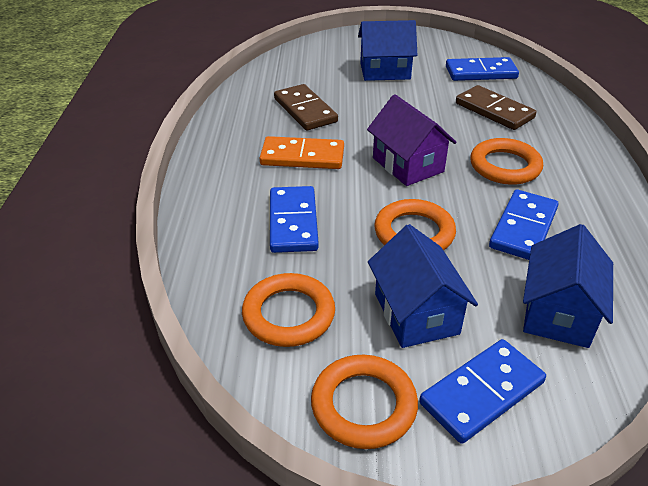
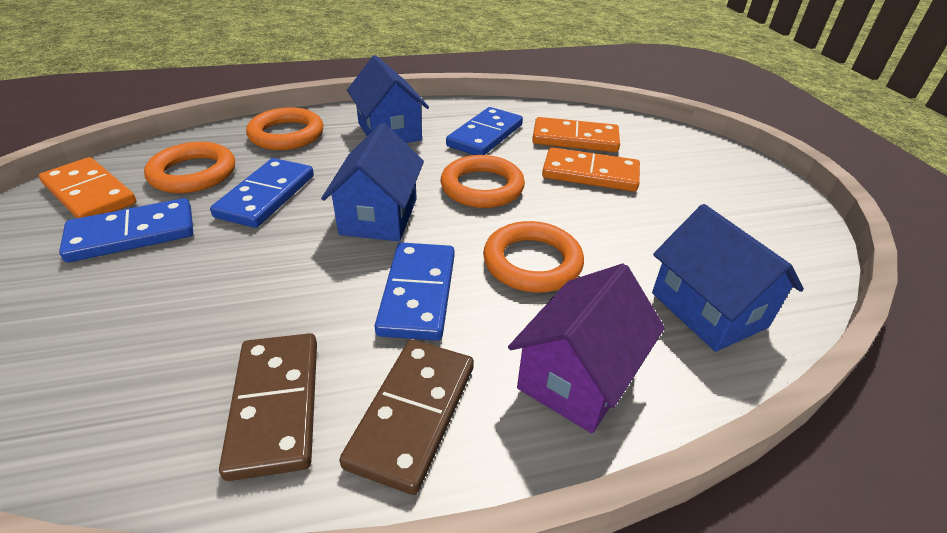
orange domino: [260,136,344,169] = 1 -> [39,157,136,218] [532,117,620,152] [542,147,640,192] = 3

